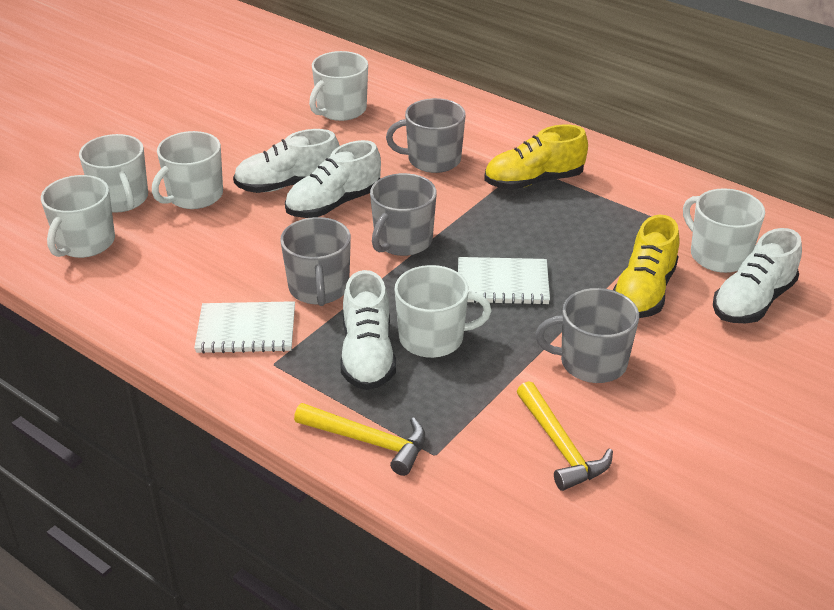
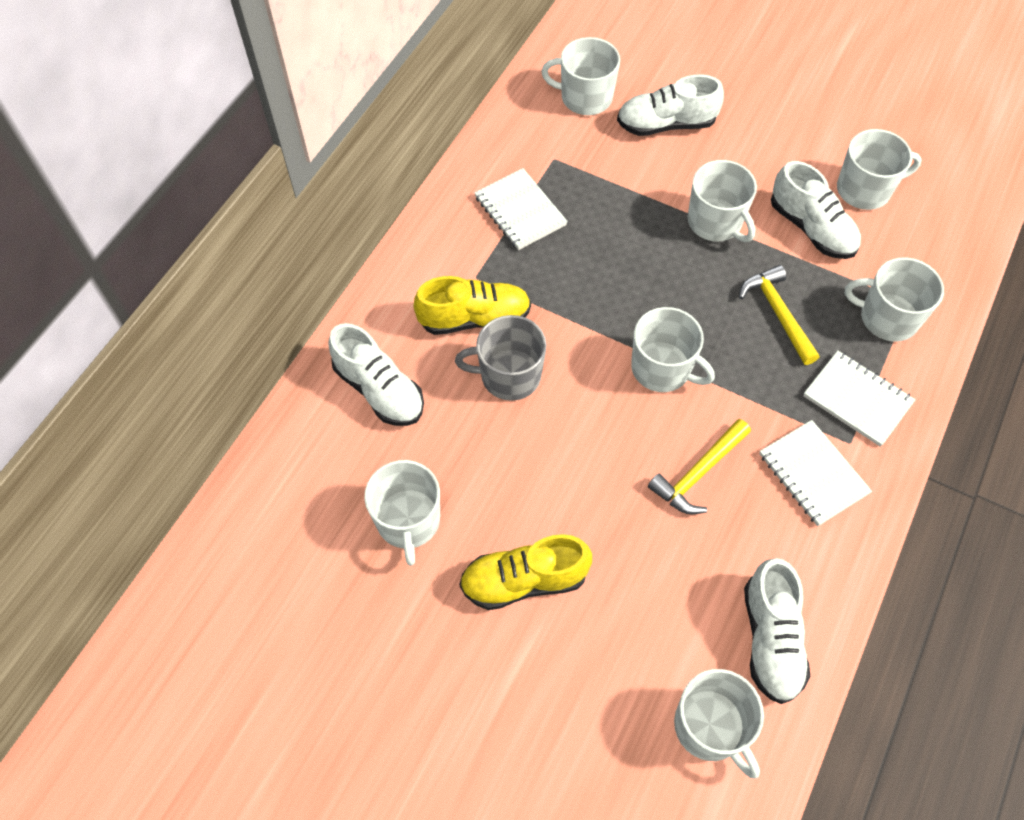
grey mug: [280,217,351,306] [370,173,437,256] [386,98,466,173] [535,288,639,383] = 4 -> [455,315,546,401] = 1
white mug: [41,175,115,258] [79,134,148,213] [152,131,223,209] [309,51,368,121] [395,265,491,358] [683,188,765,273] = 6 -> [364,460,440,566] [541,37,620,115] [631,307,715,392] [674,669,764,779] [687,160,757,242] [837,129,922,210] [844,258,944,342] = 7
white notebook: [194,301,295,354] [458,257,550,305] = 2 -> [475,168,568,250] [760,420,872,526] [803,351,915,447] = 3

